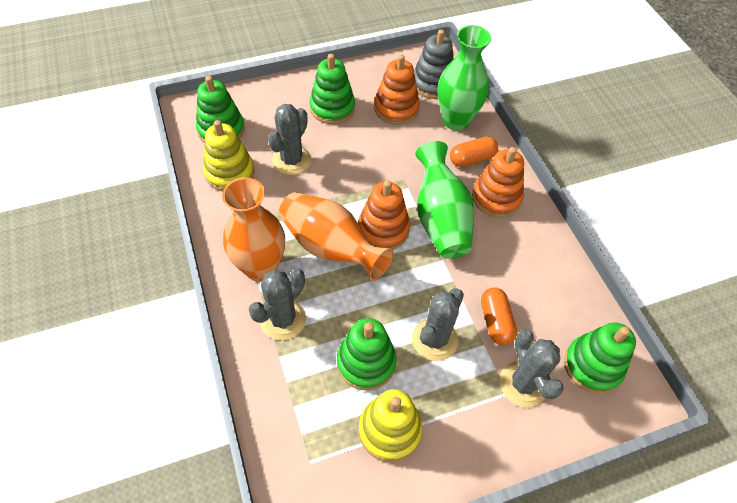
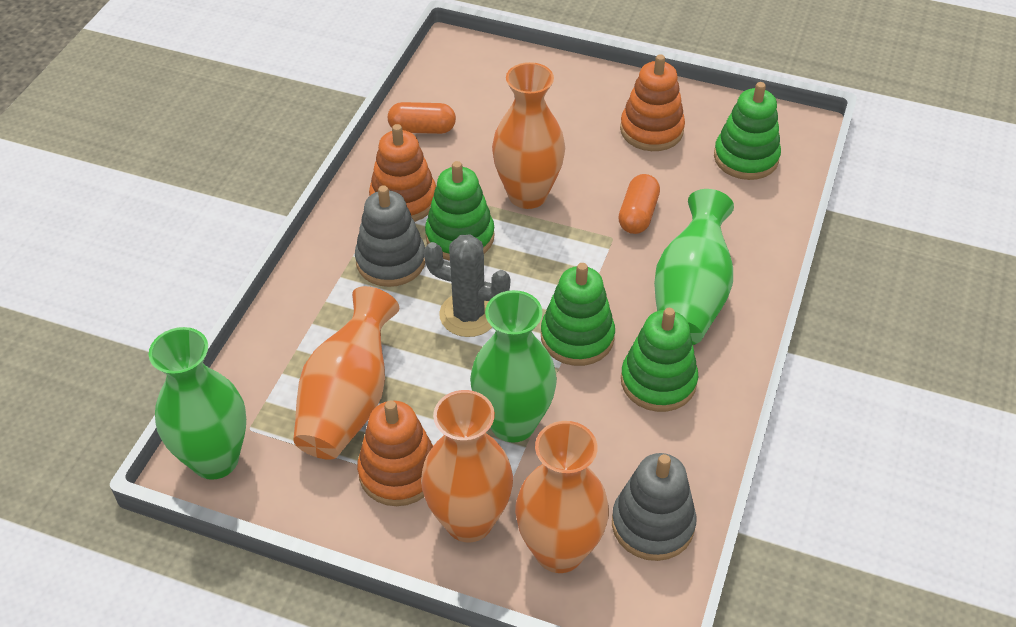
green vase: [415,141,474,259] [438,25,491,131] = 2 -> [149,327,246,480] [470,290,557,443] [654,189,734,345] = 3
grey cactus: [249,269,306,340] [268,104,312,175] [412,289,464,361] [500,329,564,407] = 4 -> [424,234,510,337] = 1
grey stacking toy: [414,29,454,99] = 1 -> [355,185,425,287] [612,453,696,561] = 2
orange vase: [222,177,285,282] [279,192,393,281] = 2 -> [293,286,399,460] [421,390,513,543] [492,62,565,209] [515,421,609,573] = 4
yellow stacking toy: [203,120,254,191] [359,389,422,462] = 2 -> none = 0

